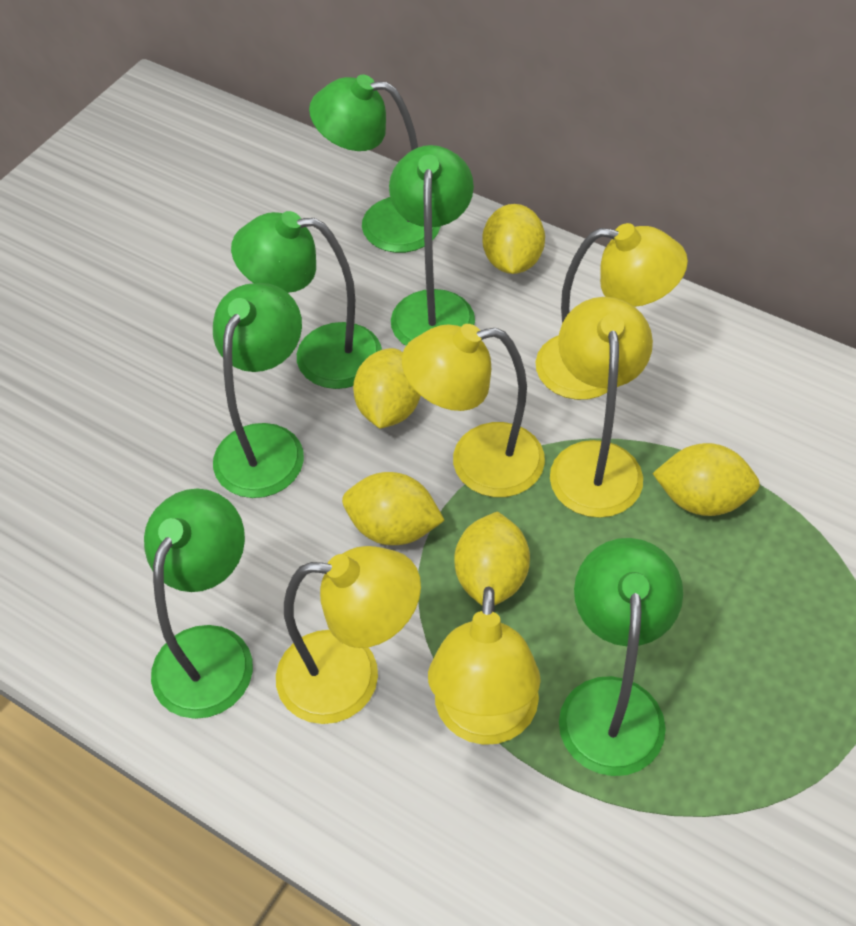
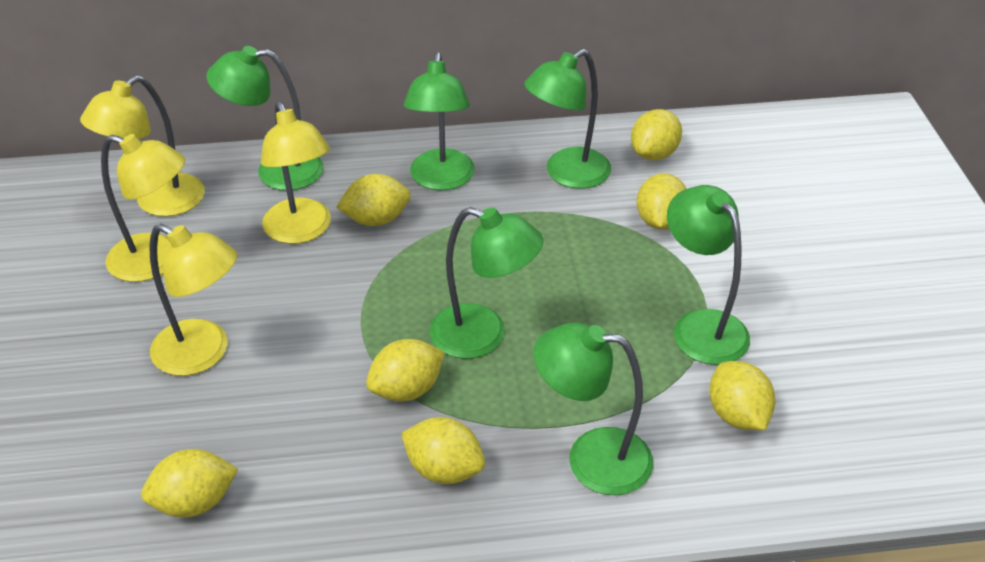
yellow lamp: [276,546,421,724] [402,324,545,497] [428,586,541,745] [536,223,688,400] [550,297,653,518] = 5 -> [80,75,205,217] [101,134,185,282] [149,224,237,376] [261,101,331,244] = 4
yellow lemon: [342,472,445,545] [353,348,421,429] [454,511,530,606] [482,204,545,274] [652,443,760,516] = 5 -> [141,449,238,517] [336,174,411,226] [366,339,445,401] [401,417,485,484] [631,109,682,160] [637,173,687,230] [709,361,776,430] = 7

